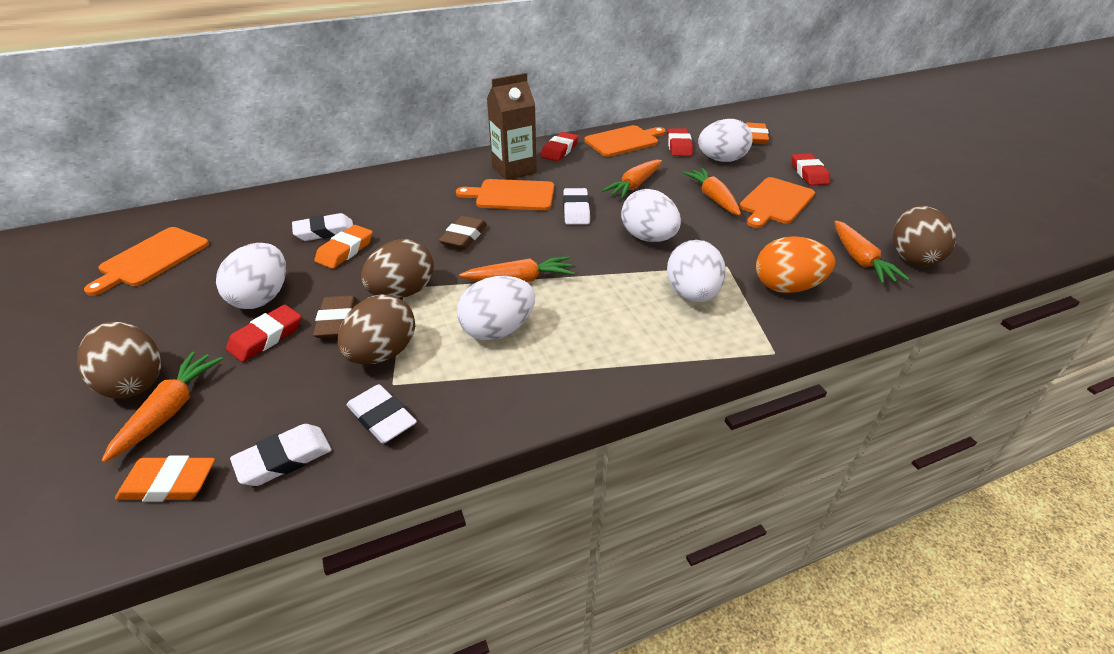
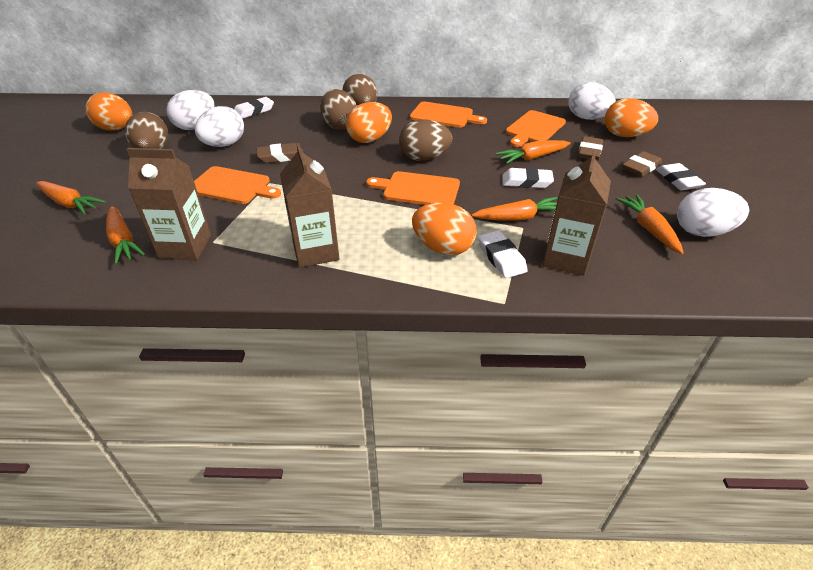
brown carton: [487,73,537,180] = 1 -> [126,148,211,260] [280,143,339,268] [543,149,611,276] = 3
brown eraser: [313,295,357,338] [438,216,487,249] = 2 -> [256,143,303,163] [578,136,603,161] [622,151,662,177] = 3
orange egg: [756,236,835,293] = 1 -> [85,92,132,131] [346,102,392,143] [412,202,477,255] [605,98,658,137] = 4
orange eraser: [115,456,215,502] [314,225,373,269] [745,122,769,144] = 3 -> none = 0
red eraser: [226,305,301,362] [540,132,579,161] [667,128,693,156] [792,153,830,185] = 4 -> none = 0
white egg: [216,243,286,309] [457,276,535,340] [621,189,681,242] [667,240,726,302] [698,119,753,162] = 5 -> [166,90,215,130] [195,106,244,147] [568,82,616,120] [677,188,749,237] = 4

